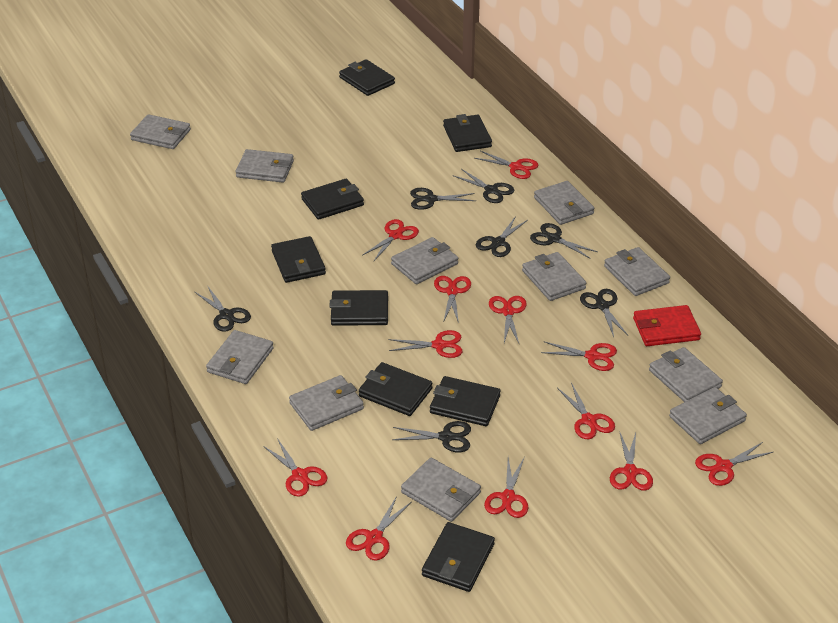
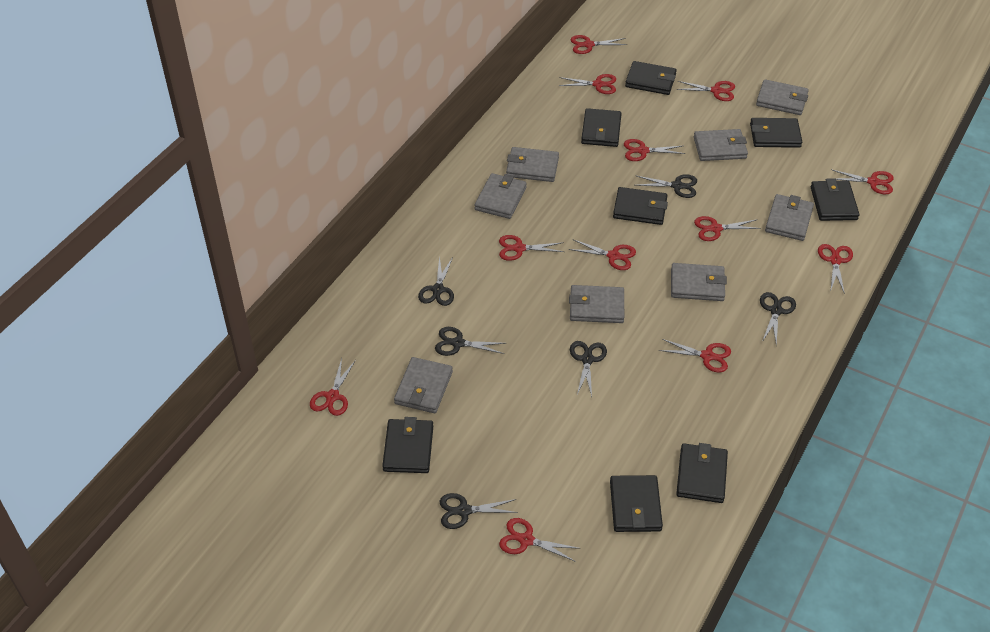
black scissors: [195,285,251,332] [392,421,471,452] [410,188,475,210] [453,169,514,203] [476,216,528,257] [530,223,598,258] [580,289,628,337] = 7 -> [418,256,454,306] [435,327,506,356] [440,493,518,529] [570,341,607,397] [635,174,697,198] [760,292,796,346] = 6
grey wallet: [130,114,191,149] [206,330,274,384] [236,149,294,183] [289,375,364,431] [391,237,458,284] [401,458,481,522] [522,252,586,301] [534,181,594,225] [604,247,670,296] [649,347,723,402] [669,387,747,444] = 11 -> [394,357,453,413] [474,173,527,219] [506,147,559,182] [569,285,624,323] [671,263,727,301] [694,129,748,161] [756,79,809,115] [765,194,814,241] = 8
red wallet: [633,305,701,346] = 1 -> none = 0

